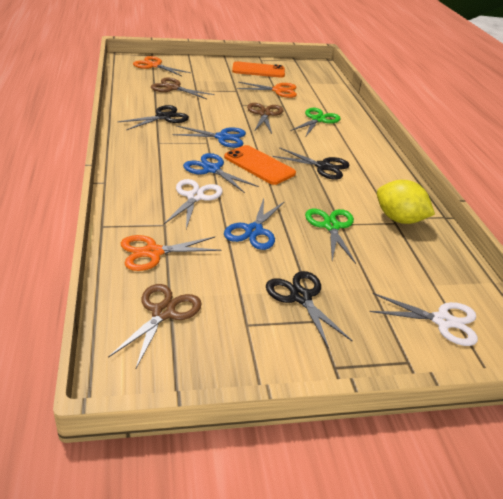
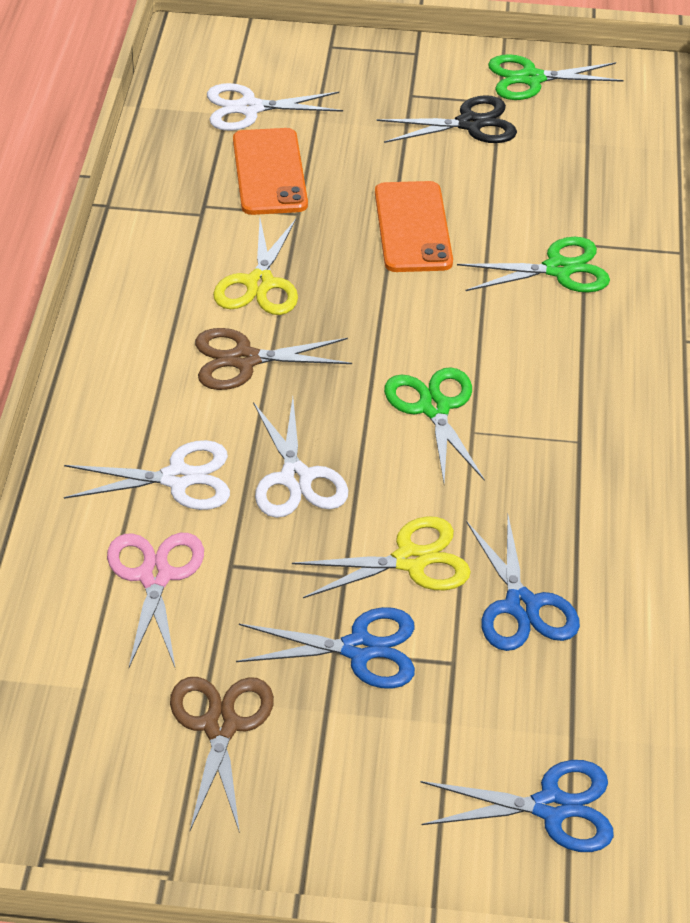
black scissors: [117,105,189,130] [266,271,353,349] [272,147,350,180] = 3 -> [376,95,517,143] = 1
brown scissors: [108,284,202,368] [151,78,215,99] [247,103,283,134] = 3 -> [170,677,274,833] [195,328,352,390] = 2
green scissors: [290,108,341,136] [305,209,356,264] = 2 -> [384,367,485,482] [457,237,610,293] [488,54,624,100] = 3
orange scissors: [121,235,221,271] [133,56,191,76] [237,82,297,98] = 3 -> none = 0
pink scissors: none = 0 -> [107,533,204,667] = 1
white scissors: [164,179,223,229] [370,293,478,346] = 2 -> [64,440,230,510] [207,83,343,131] [253,397,349,518] = 3
yellow lemon: [377,180,435,224] = 1 -> none = 0
yellow scissors: none = 0 -> [213,219,298,315] [292,516,471,598] = 2

